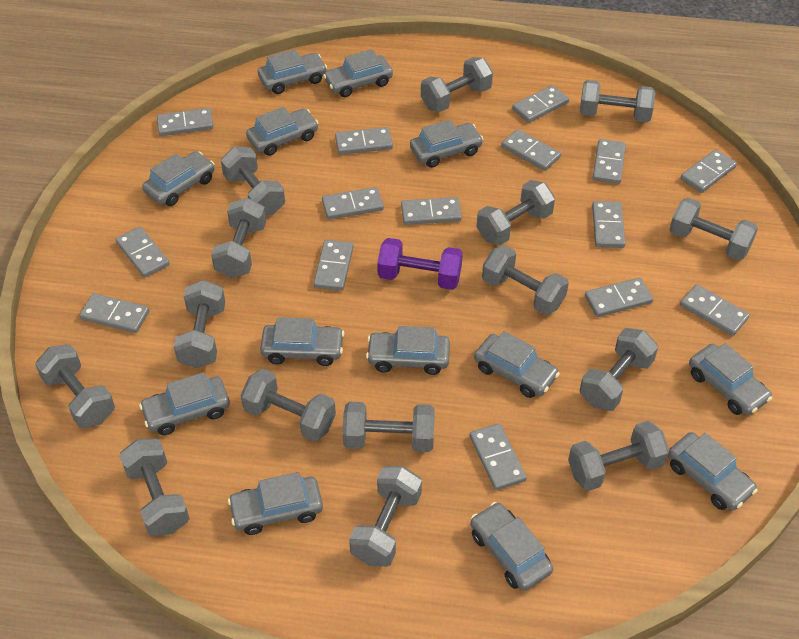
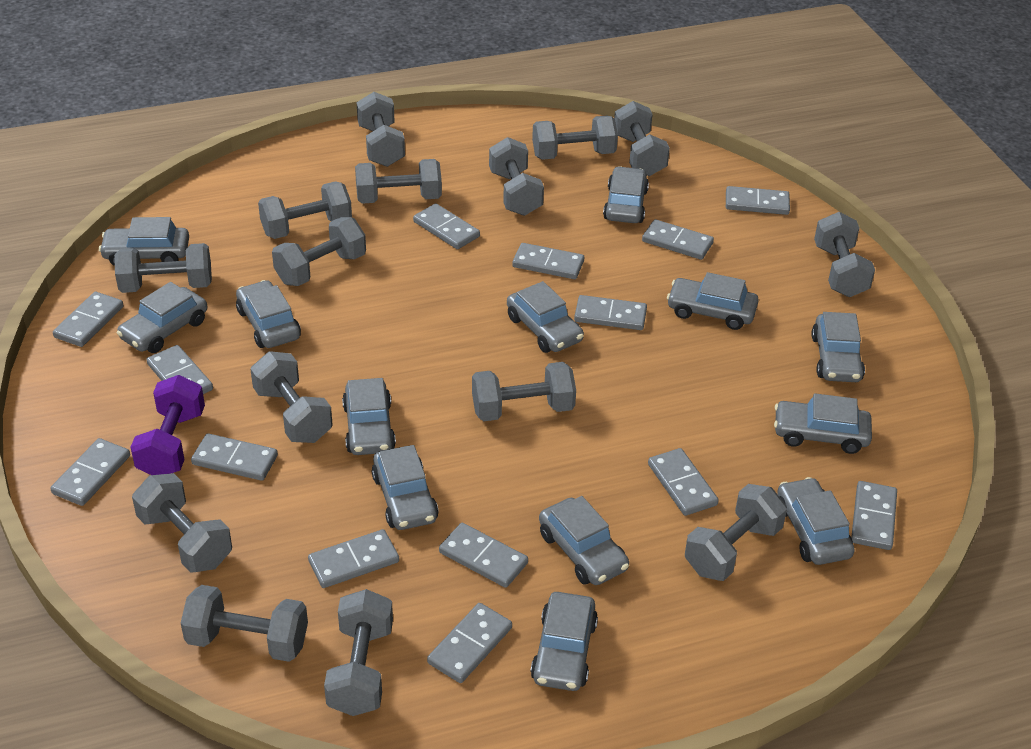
grey domino: [80,293,149,333] [115,227,170,278] [157,108,213,136] [314,240,353,291] [322,187,384,220] [335,127,393,155] [401,197,462,225] [470,423,527,490] [501,129,561,171] [512,85,569,123] [585,278,653,317] [592,201,625,248] [593,139,626,184] [680,284,750,336] [681,149,737,193] = 15 -> [50,438,130,506] [53,291,124,347] [147,345,213,394] [191,433,278,481] [308,529,399,588] [413,203,480,249] [427,603,512,683] [439,523,528,588] [512,243,584,279] [574,295,647,330] [642,219,714,260] [648,448,719,516] [726,186,790,215] [851,481,897,550] = 14

